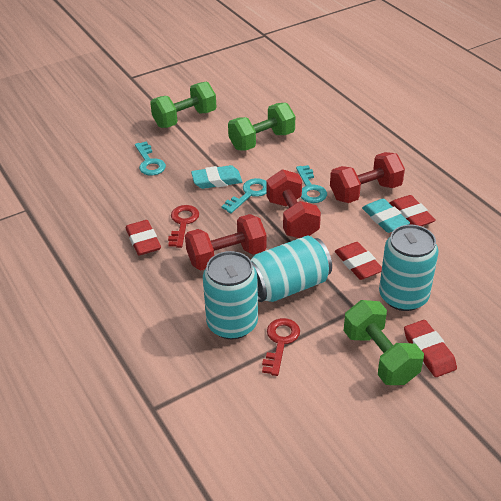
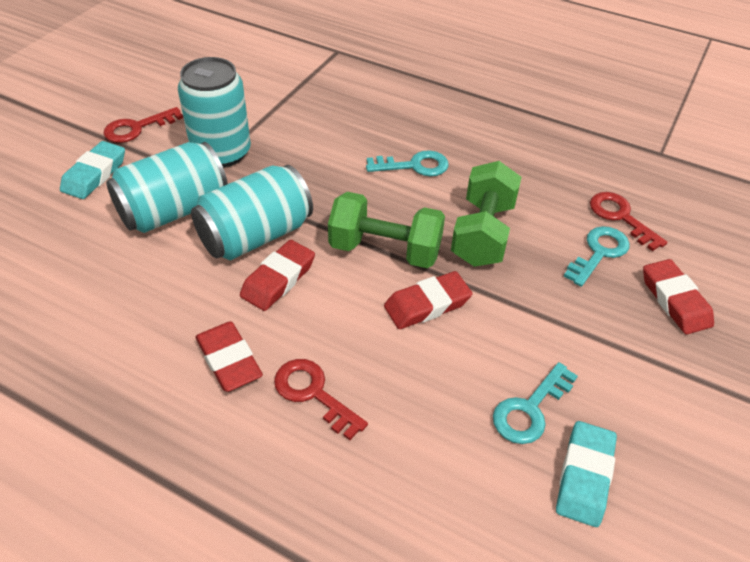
green dumbbell: [150,82,216,128] [228,103,295,151] [344,300,424,385] = 3 -> [328,192,445,268] [451,161,522,267] = 2
red dumbbell: [185,214,267,270] [266,169,321,238] [330,152,405,203] = 3 -> none = 0
red key: [168,205,199,248] [262,318,300,376] = 2 -> [103,107,183,143] [274,359,368,440] [590,192,668,251] = 3

